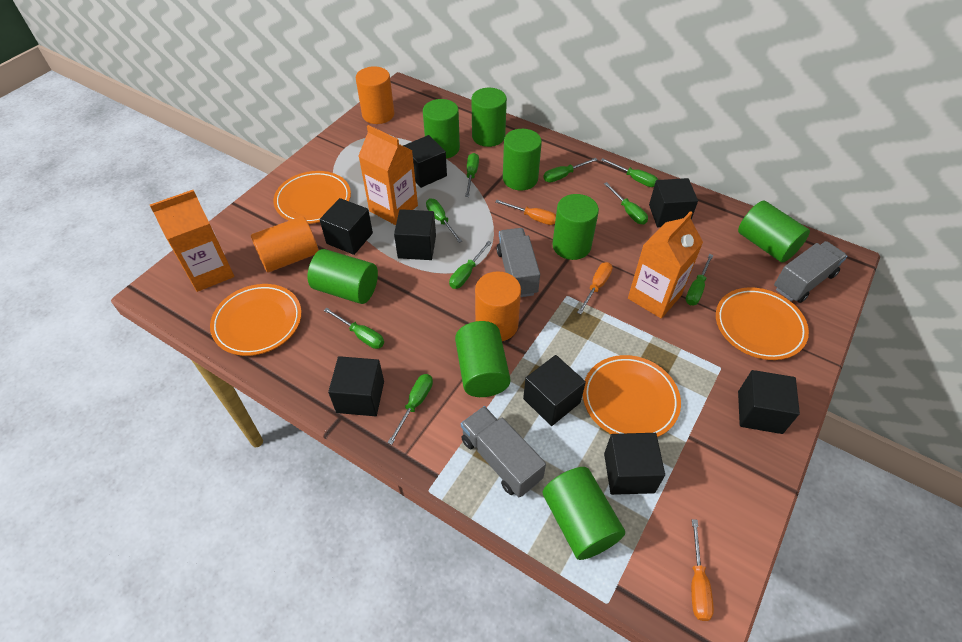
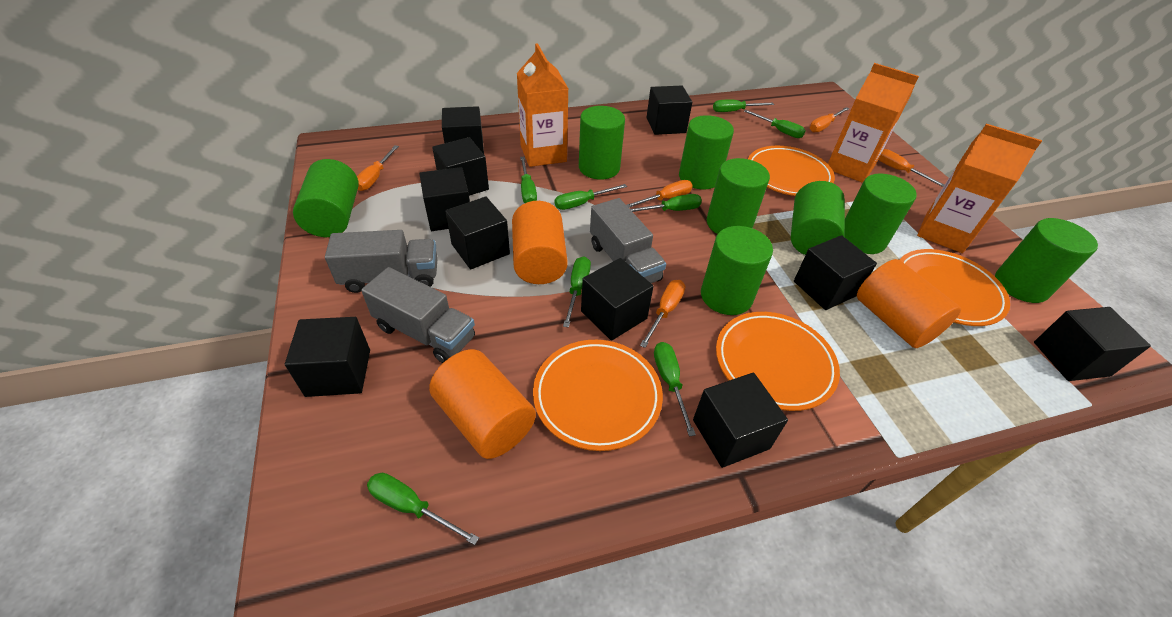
black cube: [320,198,373,255] [328,356,384,416] [394,209,436,260] [403,135,447,188] [523,355,586,426] [604,433,665,495] [649,178,698,227] [738,370,800,434] = 8 -> [285,317,370,397] [419,167,470,231] [432,137,489,196] [442,106,484,154] [445,196,510,269] [581,258,654,341] [646,86,692,135] [693,373,788,468] [794,235,877,310] [1034,307,1151,381] = 10
green screwdriver: [324,308,384,349] [387,374,433,445] [426,198,462,243] [449,241,492,289] [465,153,479,197] [543,158,598,182] [601,158,658,187] [604,182,648,224] [686,254,713,305] = 9 -> [367,473,479,545] [520,157,537,203] [555,184,627,210] [563,256,591,328] [630,194,702,212] [654,342,696,436] [713,100,774,112] [744,110,805,138] = 8
orange screwdriver: [495,200,556,225] [577,262,613,314] [691,519,714,621] = 3 -> [357,145,399,191] [627,180,693,208] [640,280,686,348] [810,107,849,133] [878,149,945,187] = 5

